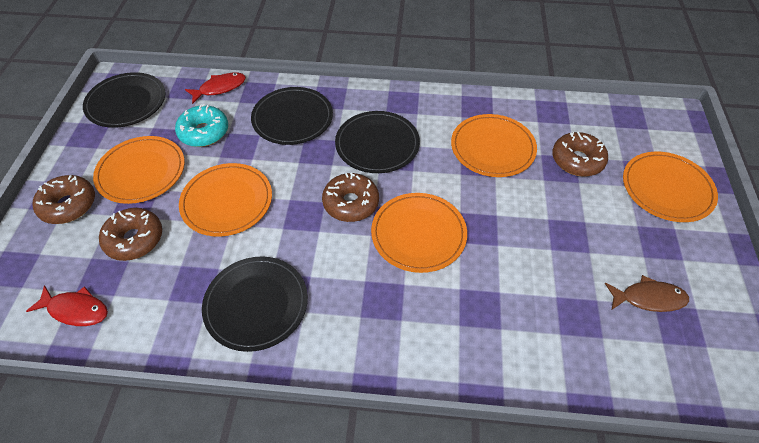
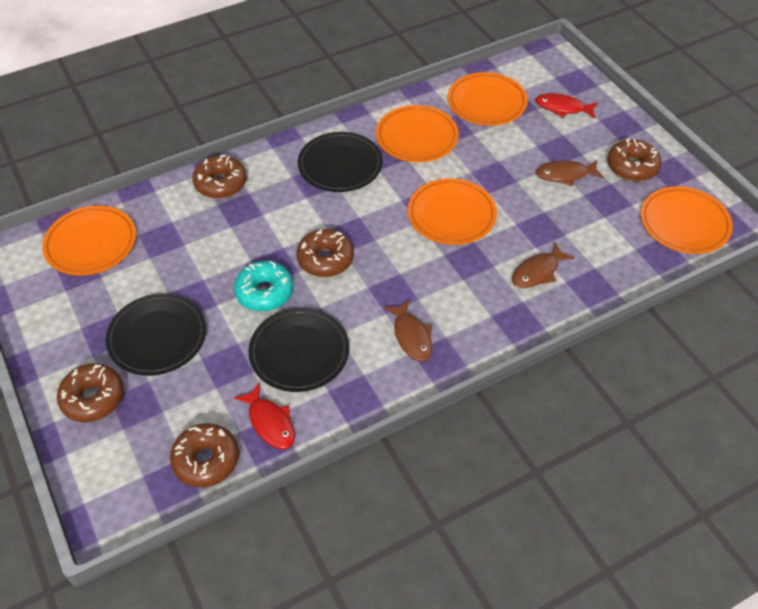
black plate: [83,72,166,128] [202,256,308,352] [251,87,333,145] [335,111,420,173] = 4 -> [105,293,207,376] [248,308,350,392] [298,132,383,192] = 3
brown donut: [32,175,95,224] [99,208,162,261] [322,173,379,222] [552,132,608,177] = 4 -> [57,363,124,422] [170,423,239,487] [192,155,247,198] [296,229,354,277] [607,138,662,181] = 5
brown fish: [605,275,689,312] = 1 -> [384,299,432,362] [512,242,575,288] [536,160,604,186] = 3

